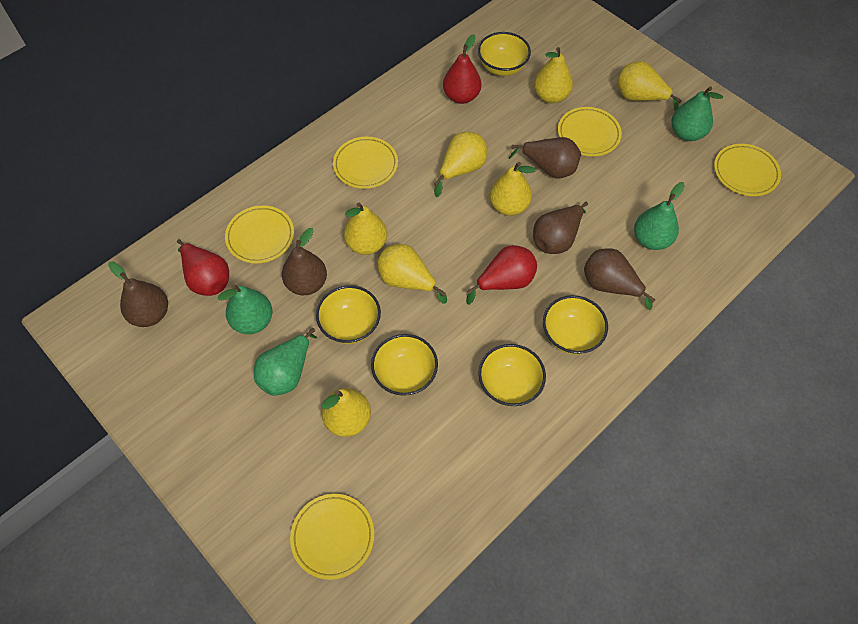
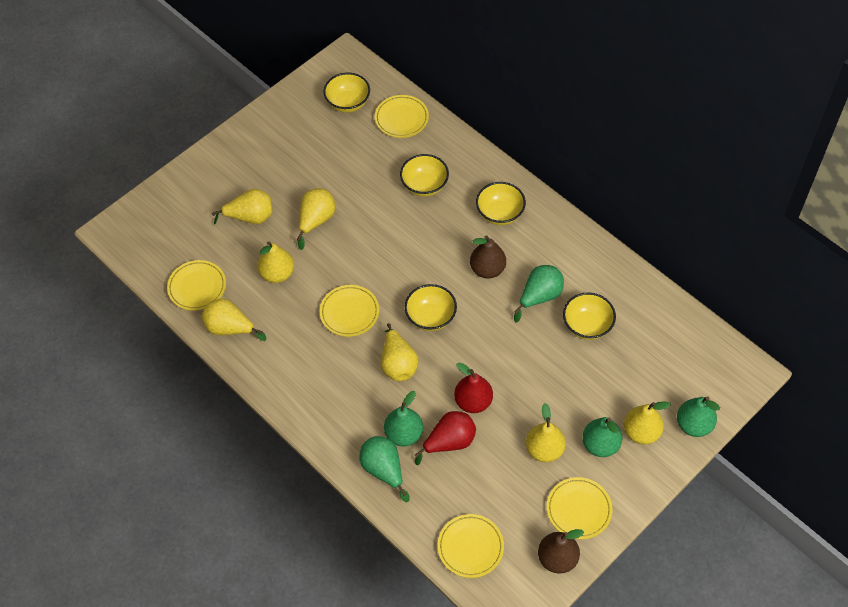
brown pear: [108,262,168,327] [282,228,327,295] [509,137,581,179] [533,202,588,254] [584,248,655,310] = 5 -> [470,235,506,279] [538,529,584,574] = 2
green pear: [218,284,272,334] [254,328,317,396] [634,182,685,250] [672,86,723,141] = 4 -> [360,436,410,502] [384,391,423,446] [514,265,564,322] [582,417,623,457] [677,396,720,437] = 5
red pear: [177,239,229,296] [443,34,482,104] [466,245,537,305] = 3 -> [415,411,476,465] [454,363,493,413] = 2

